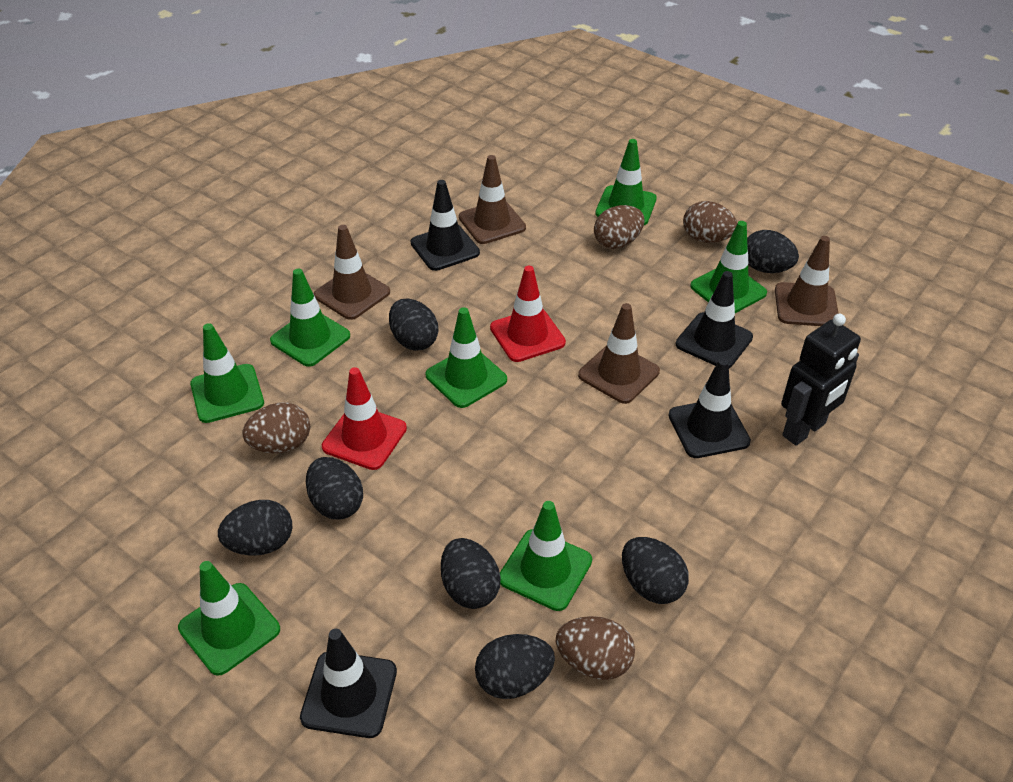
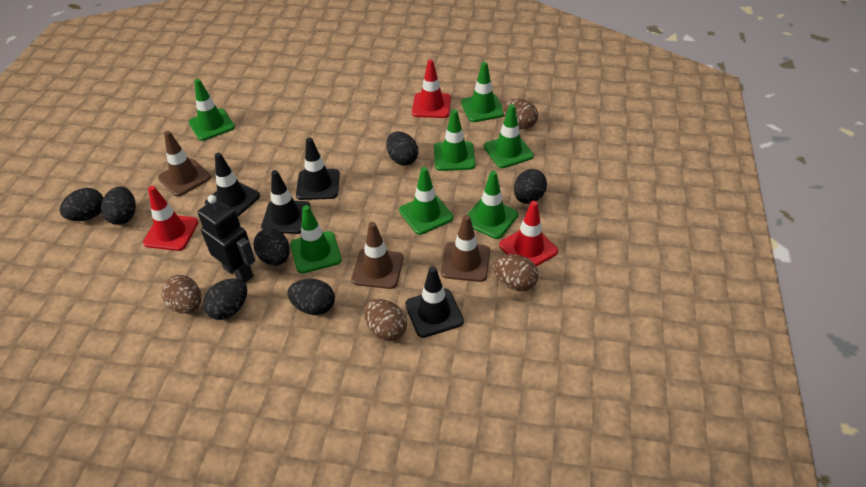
brown traffic cone: [314,225,390,320] [459,155,526,244] [578,303,660,404] [775,236,839,326] = 4 -> [158,131,211,196] [351,222,404,289] [441,215,490,282] = 3
red traffic cone: [322,367,407,470] [490,266,566,362] = 2 -> [143,186,198,251] [412,59,451,118] [499,201,558,266] = 3

